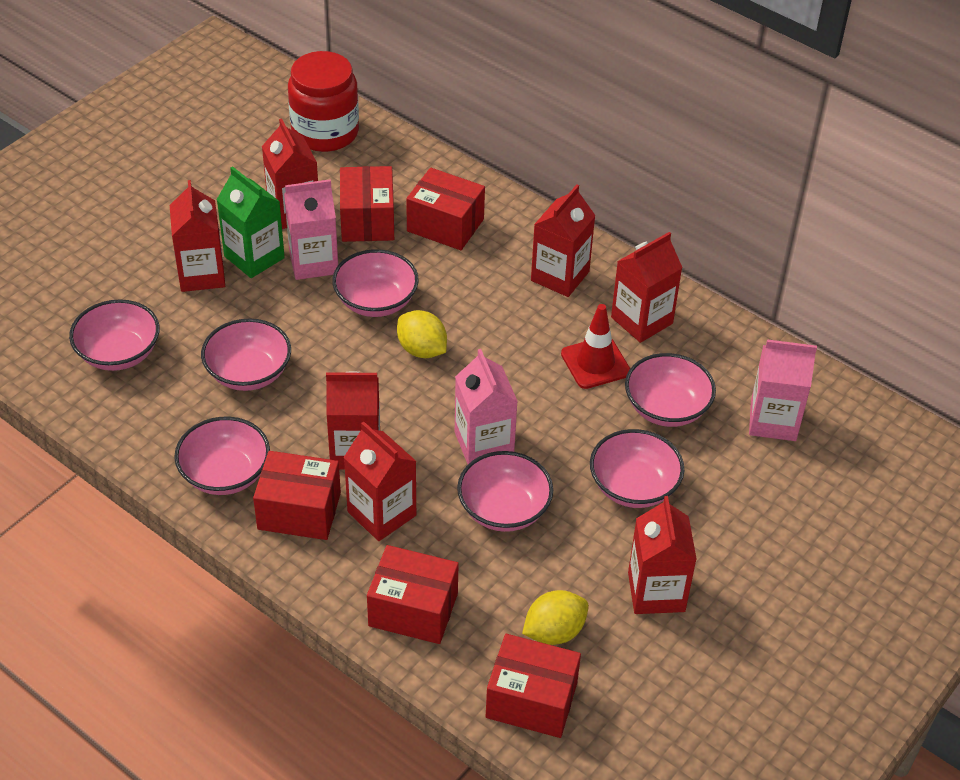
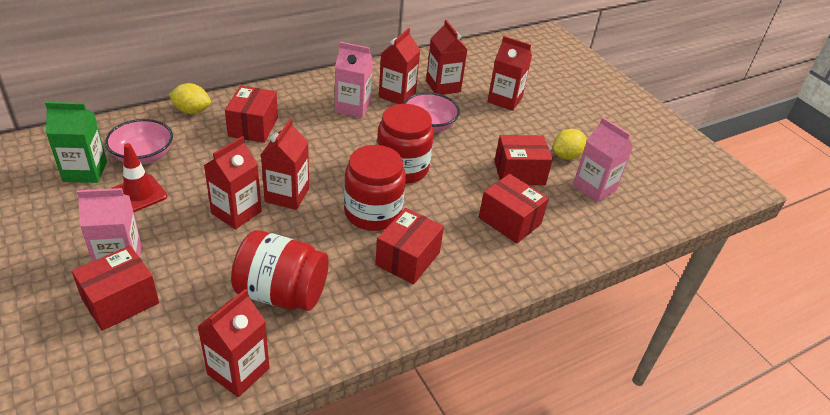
pink bowl: [69,299,160,371] [174,417,270,495] [201,319,291,391] [332,249,419,317] [457,451,553,532] [590,429,684,508] [625,353,716,427] = 7 -> [105,119,173,165] [404,92,460,132] = 2
red carton: [170,180,225,292] [262,119,318,229] [326,372,380,470] [344,422,416,541] [531,184,596,297] [611,232,682,343] [628,496,697,614] = 7 -> [197,289,270,397] [204,136,262,229] [261,119,309,210] [379,28,420,104] [426,20,468,95] [487,36,532,111] = 6
red jar: [288,51,359,152] = 1 -> [231,230,329,311] [344,145,406,231] [377,104,434,184] = 3

